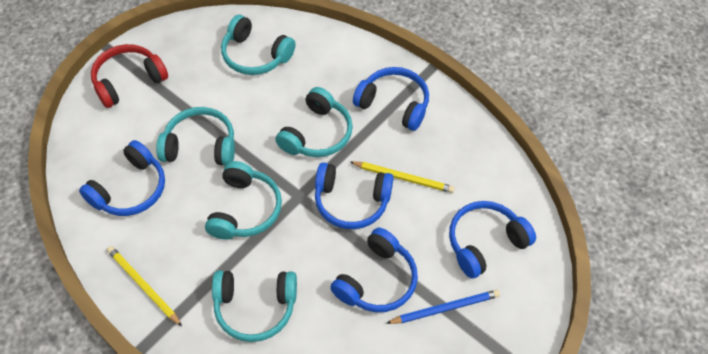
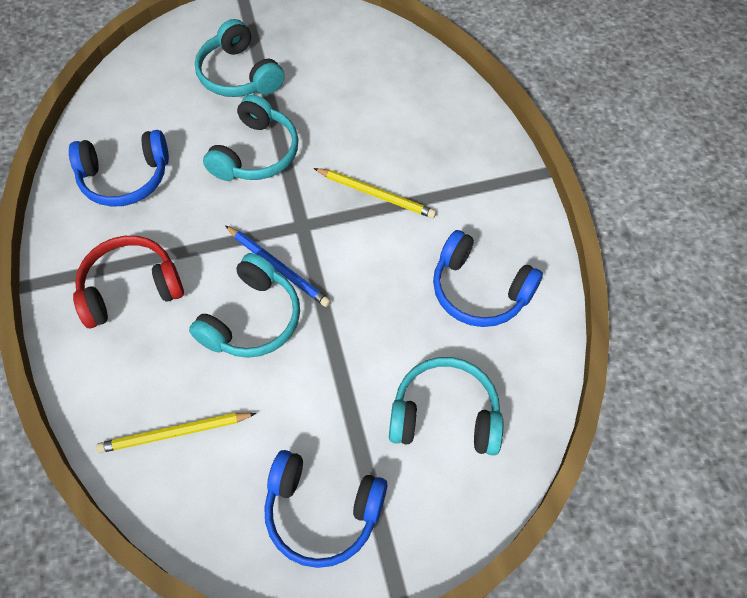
blue headphones: [79,140,165,216] [315,162,394,229] [330,228,418,312] [353,67,429,131] [449,201,536,279] = 5 -> [69,130,169,207] [264,450,387,568] [433,230,543,327] = 3
turquoise headphones: [156,107,235,165] [205,161,282,240] [212,271,297,342] [221,15,296,75] [275,87,353,157] = 5 -> [189,253,300,358] [195,19,285,97] [203,94,298,181] [389,357,504,456] = 4

